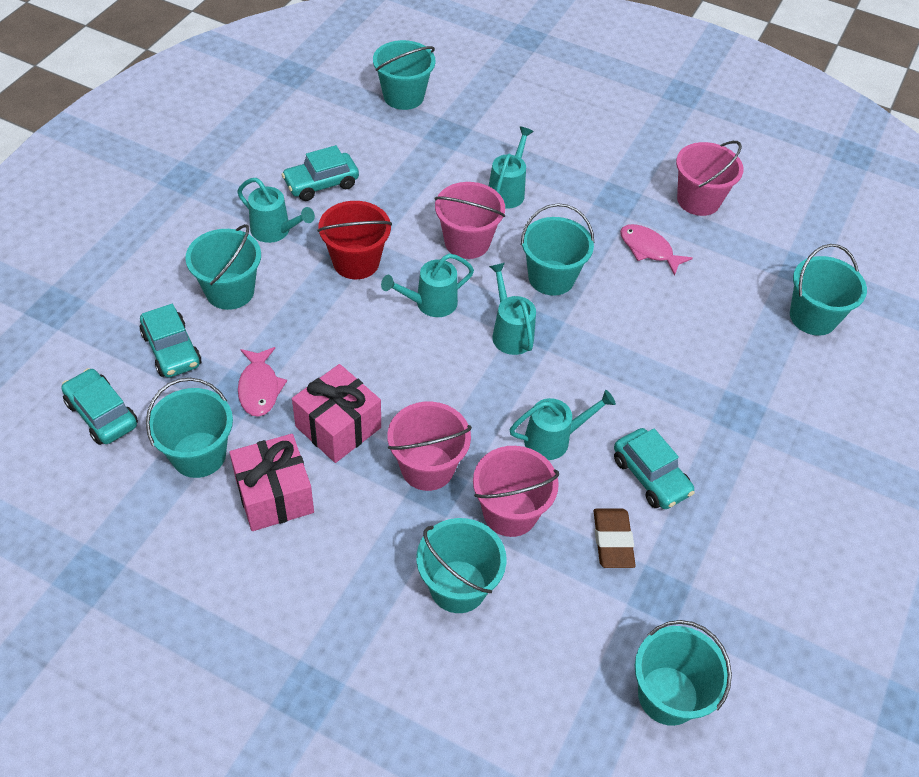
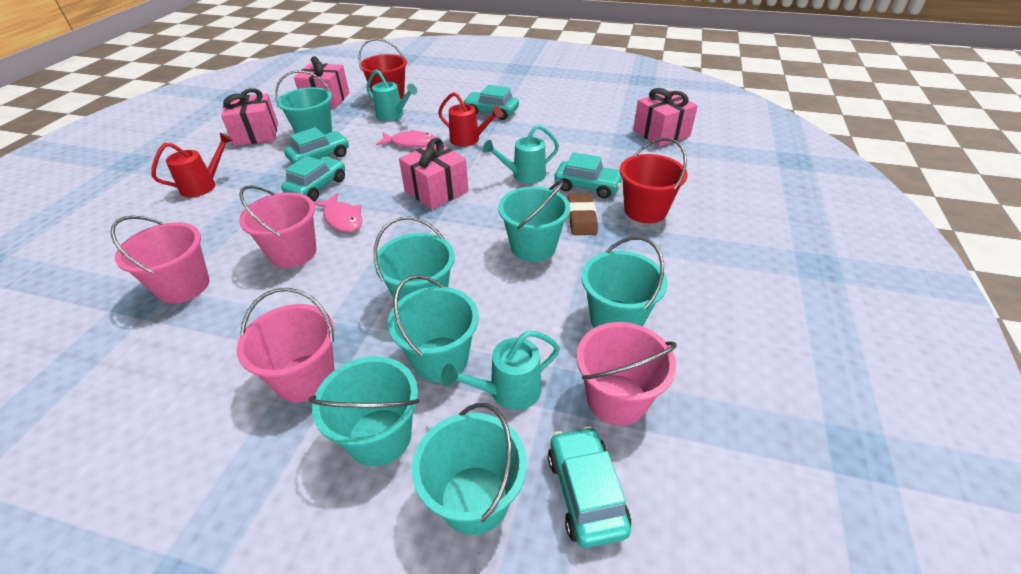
pink gift: [229,434,314,531] [292,364,381,463] = 2 -> [221,88,278,146] [294,56,349,108] [399,138,469,210] [633,88,698,147] = 4
red bucket: [317,201,392,279] = 1 -> [358,38,407,100] [620,138,688,223] = 2
red watering can: none = 0 -> [151,133,233,197] [438,92,503,147] = 2
turquoise car: [61,368,138,445] [140,304,201,378] [281,145,359,201] [614,428,695,509] = 4 -> [281,156,345,202] [284,127,349,164] [463,85,519,120] [548,426,631,548] [554,152,622,199] = 5
turquoise watering can: [237,178,315,243] [381,254,474,317] [489,127,534,209] [489,263,536,355] [509,390,616,460] = 5 -> [366,69,417,121] [441,331,560,410] [483,125,559,183] = 3

